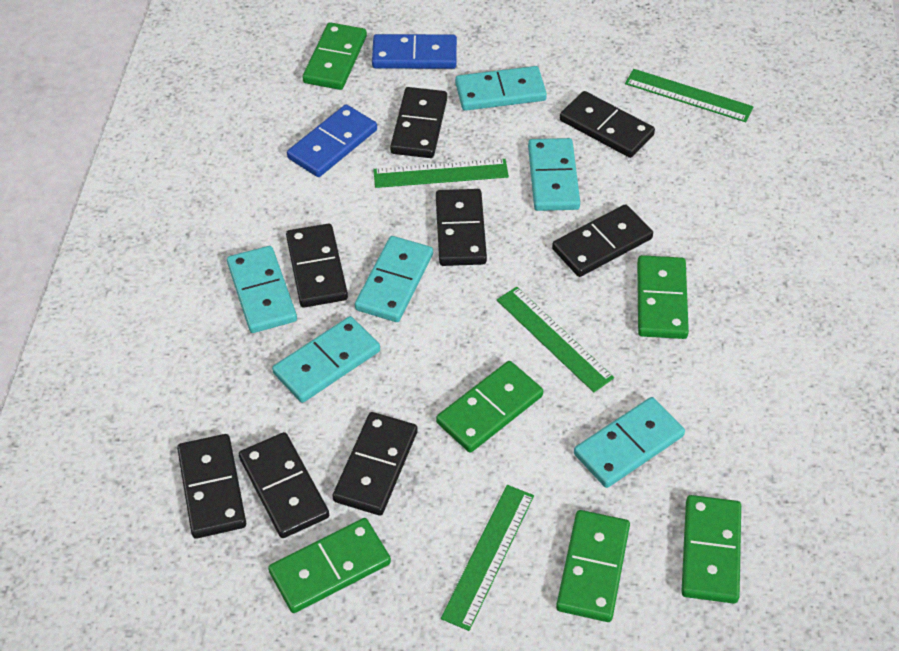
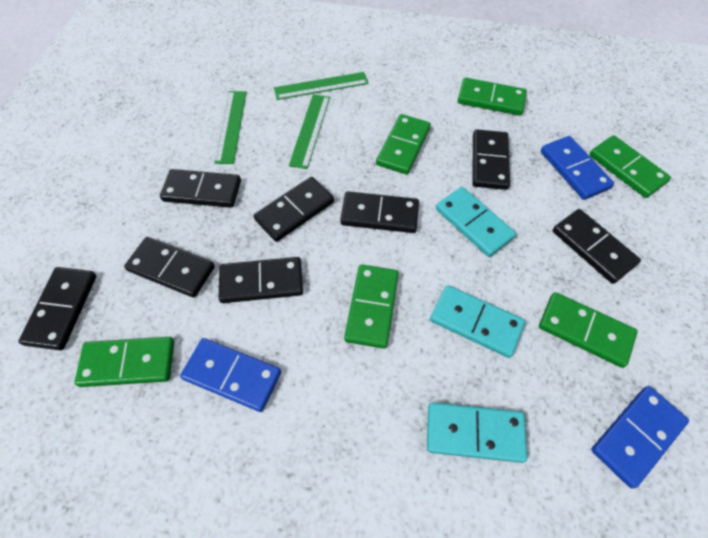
blue domino: [287,104,377,177] [372,34,457,69] = 2 -> [180,338,281,412] [541,136,614,200] [591,386,689,489] = 3
green ruler: [373,159,509,188] [441,485,534,631] [497,287,614,392] [625,69,753,122] = 4 -> [215,91,246,164] [274,72,368,100] [289,94,330,169] = 3
turquoise domino: [227,246,297,333] [272,316,380,403] [355,236,433,322] [455,66,547,111] [528,138,580,211] [574,397,685,488] = 6 -> [427,402,527,463] [430,285,525,358] [436,187,516,257] = 3

